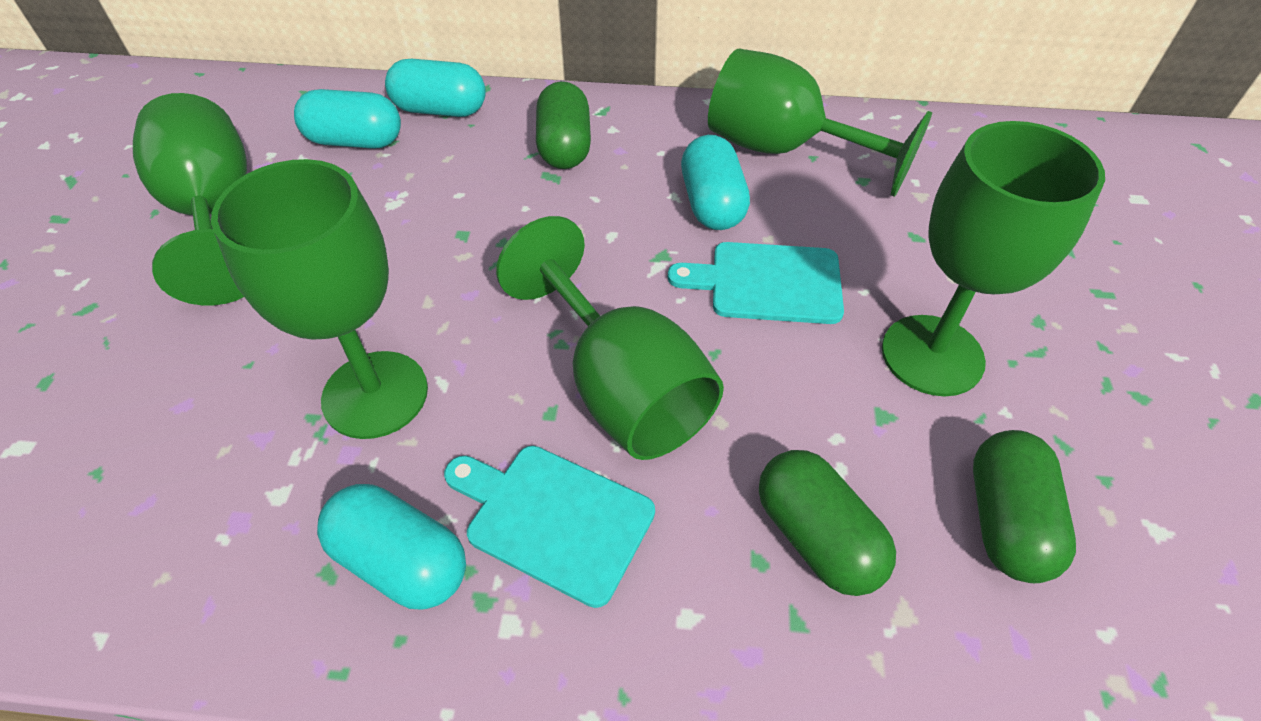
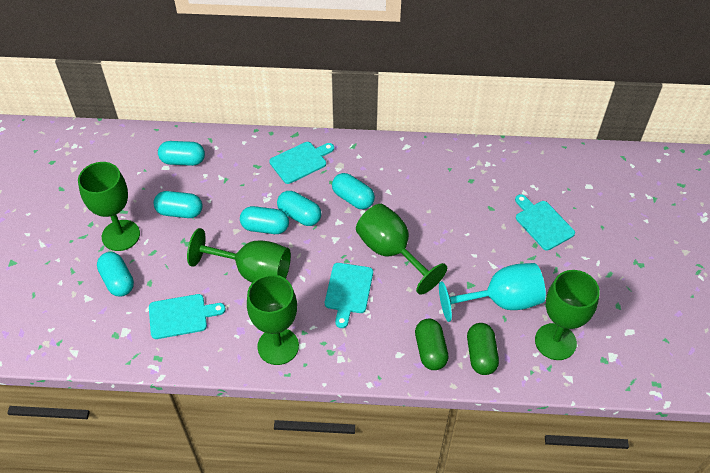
green capsule: [536,81,591,169] [759,450,896,596] [973,430,1076,583] = 3 -> [415,318,448,370] [467,323,499,375] = 2
turquoise capsule: [294,89,401,149] [317,484,466,610] [385,59,486,117] [681,135,750,230] = 4 -> [97,252,134,296] [153,191,203,218] [158,141,205,166] [240,206,289,234] [277,191,322,226] [332,173,375,209] = 6
turquoise cutting board: [444,446,655,608] [668,242,844,324] = 2 -> [149,294,225,339] [269,142,334,184] [325,263,373,328] [515,194,575,251] = 4
turquoise goblet: none = 0 -> [439,263,546,322] = 1

